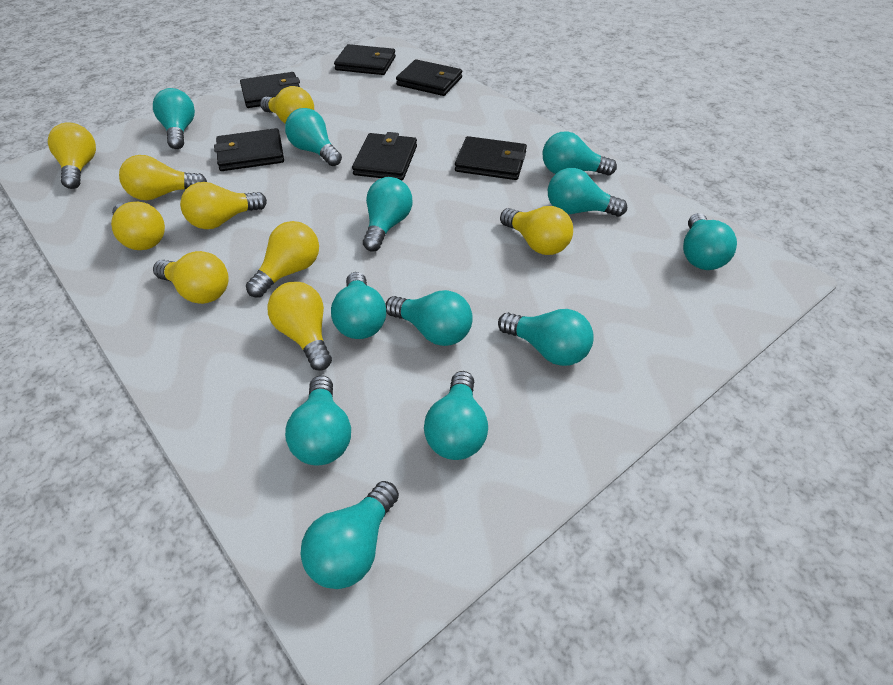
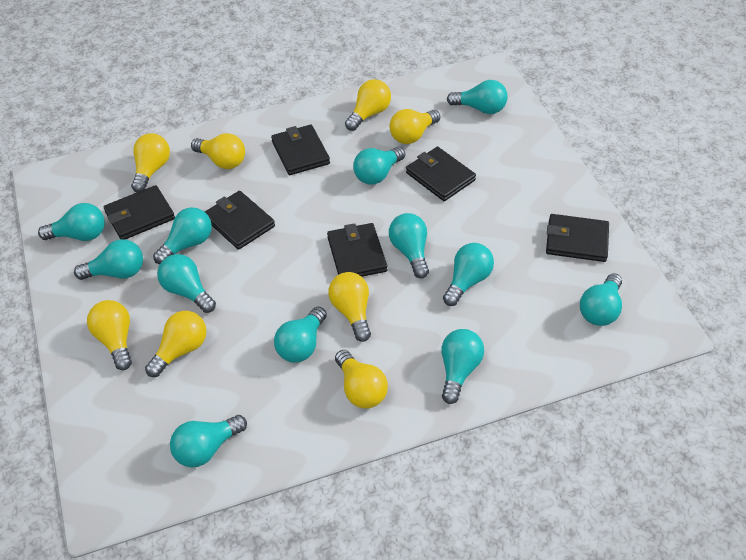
yellow light bulb: [48,122,96,189] [111,202,165,250] [119,155,207,200] [153,251,229,304] [180,182,267,229] [246,221,319,298] [260,86,314,123] [267,282,332,371] [500,206,573,255] = 9 -> [87,300,132,370] [131,133,170,192] [145,311,207,377] [191,133,245,169] [328,272,371,342] [335,350,388,408] [345,79,391,131] [390,109,440,144] = 8

